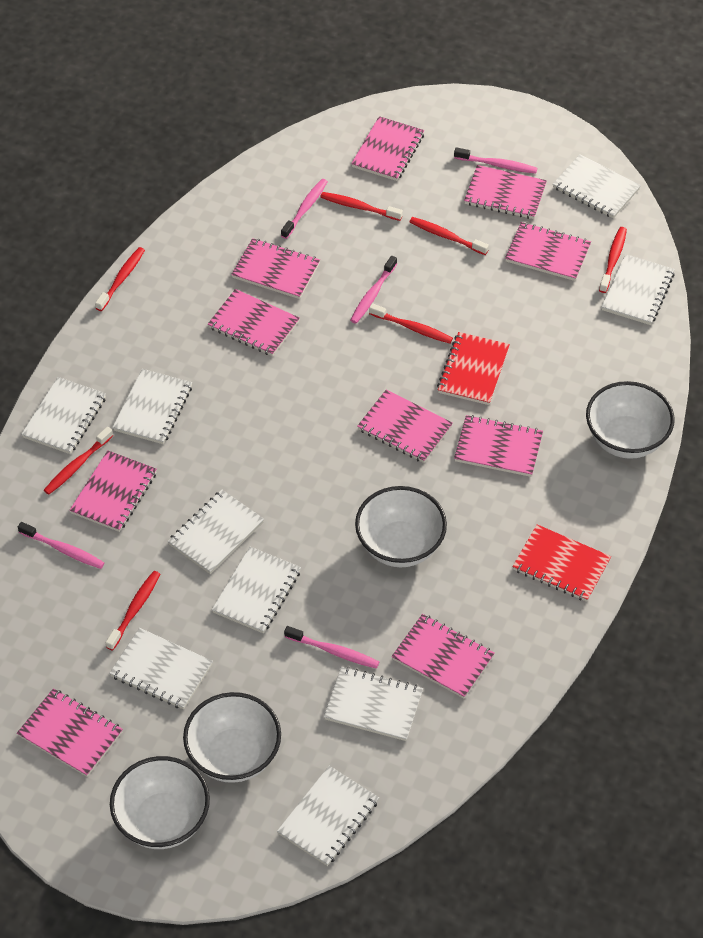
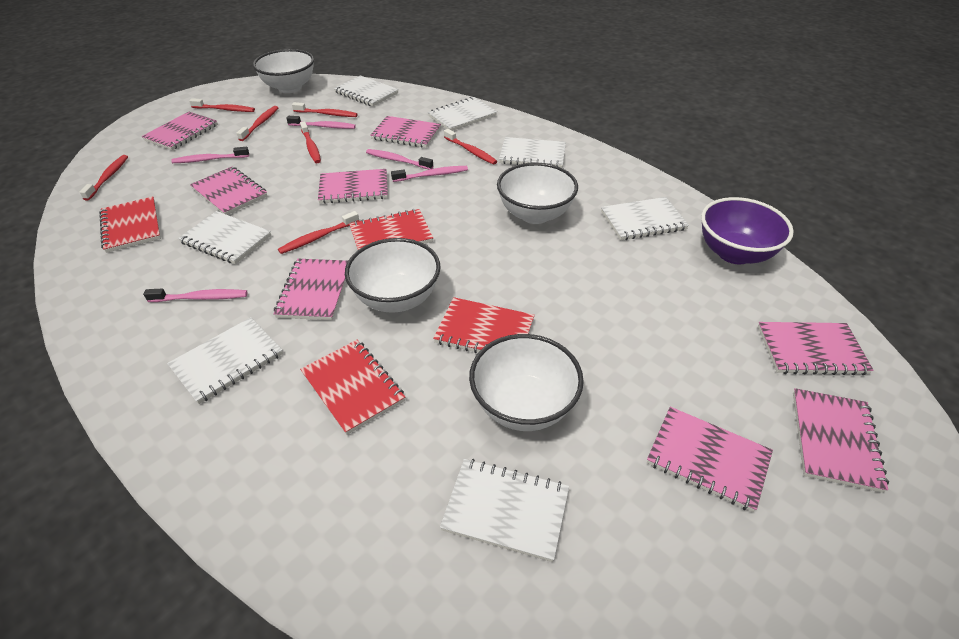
pink notebook: [17,688,123,777] [70,450,157,532] [208,289,300,356] [231,238,320,299] [351,116,424,181] [357,389,453,463] [392,614,495,699] [454,415,543,477] [464,165,547,219] [505,222,591,281] = 10 -> [142,112,218,150] [190,167,267,215] [273,259,348,320] [318,169,388,204] [370,116,441,148] [647,407,773,512] [758,322,874,375] [793,388,889,493] = 8
purple bowl: none = 0 -> [701,197,794,264] = 1
red notebook: [437,332,510,405] [512,524,611,602] = 2 -> [99,196,161,253] [300,340,405,435] [349,209,433,250] [433,297,535,353] = 4
white notebook: [21,377,106,454] [109,628,213,710] [112,369,192,444] [168,490,264,574] [212,547,301,633] [277,766,379,866] [324,667,423,741] [553,154,641,218] [602,254,675,325] = 9 -> [167,317,283,404] [178,211,271,264] [334,75,399,107] [428,97,497,131] [440,459,569,562] [499,137,566,168] [601,197,689,240] = 7

